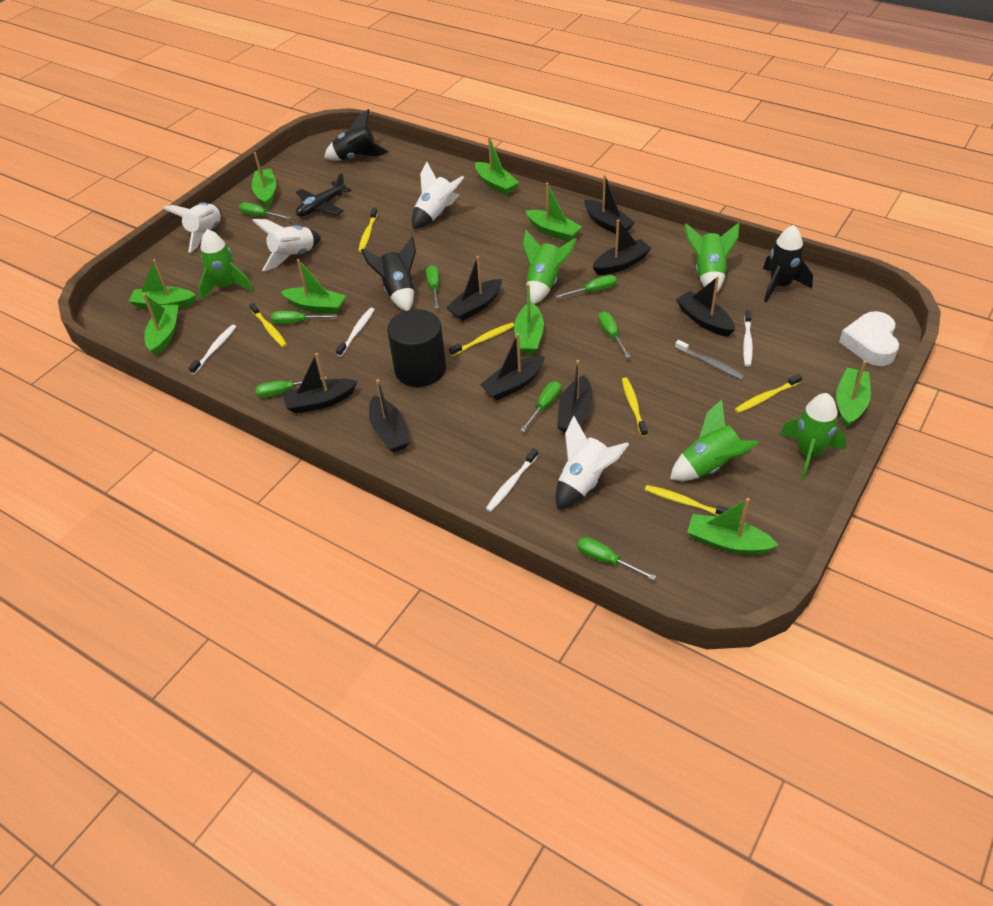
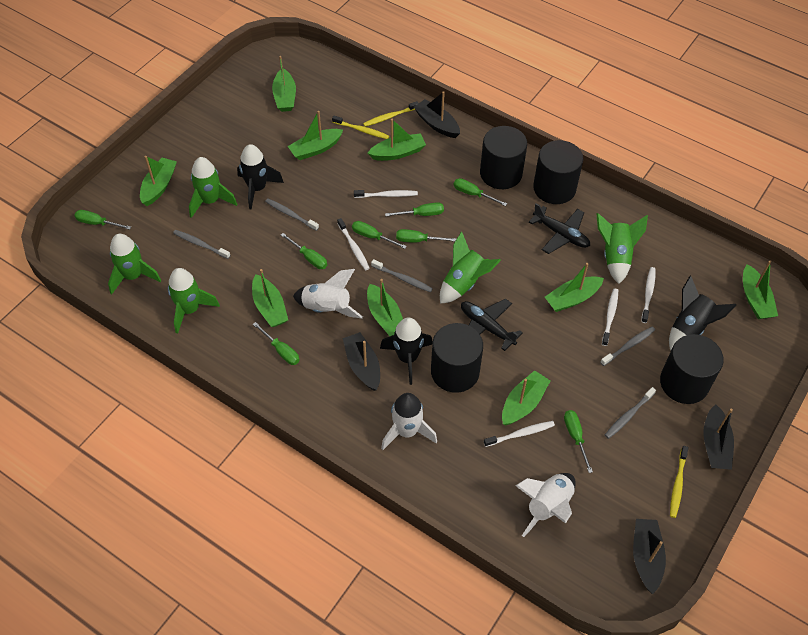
black boat: [283,353,358,414] [369,379,410,453] [446,256,502,321] [480,333,545,400] [557,360,593,433] [584,174,635,234] [593,219,651,275] [676,276,735,337] = 8 -> [343,332,380,391] [414,91,460,138] [633,519,666,594] [703,404,734,470] = 4
black cylinder: [387,309,446,387] = 1 -> [431,323,483,393] [480,126,527,189] [533,140,583,204] [660,334,724,404] = 4
black plane: [296,173,351,217] = 1 -> [461,299,523,351] [529,203,590,254] = 2
grey toothbrush: [675,340,745,380] = 1 -> [173,230,231,259] [265,199,319,231] [371,259,433,292] [600,327,655,366] [605,387,656,439] = 5
white heart: [839,311,899,366] = 1 -> none = 0
white rocket: [162,203,222,252] [252,219,321,271] [412,162,464,229] [556,416,629,510] = 4 -> [293,269,363,319] [381,393,437,450] [515,473,576,537] = 3
white toothbrush: [188,325,236,374] [336,308,375,357] [486,448,538,512] [743,310,753,367] = 4 -> [337,218,370,270] [354,190,418,198] [484,421,555,447] [602,289,618,346] [641,267,656,323] = 5
yellow toothbrush: [249,303,287,347] [358,208,378,252] [449,323,514,356] [622,377,648,437] [645,485,729,516] [735,374,802,413] = 6 -> [332,116,389,139] [363,101,418,127] [670,446,688,518] = 3

